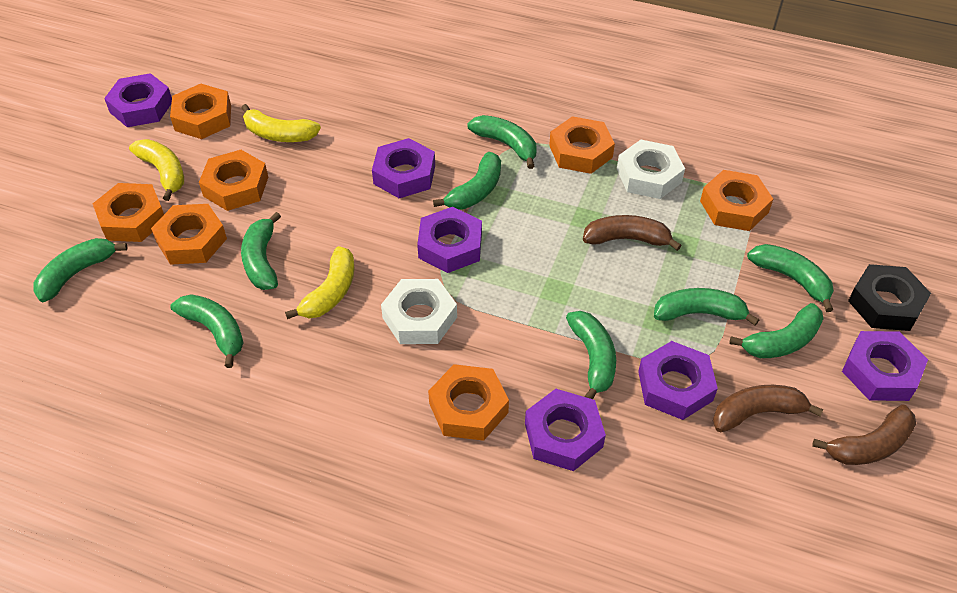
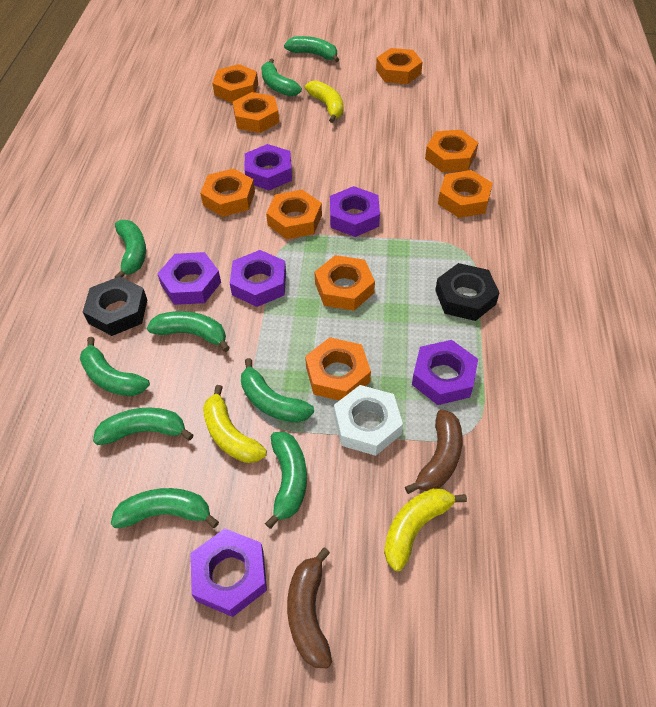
black nut: [848,264,931,331] = 1 -> [83,276,147,336] [435,263,500,321] = 2
brown banana: [583,215,682,251] [713,385,823,432] [812,405,916,465] = 3 -> [287,547,332,668] [405,409,463,494] = 2
orange nut: [93,183,164,242] [151,204,227,265] [170,84,231,139] [199,150,268,211] [428,364,509,441] [549,116,615,174] [700,170,773,231] = 7 -> [200,168,255,217] [212,64,258,103] [233,92,279,133] [266,190,322,239] [305,337,371,401] [314,255,375,311] [376,48,423,84] [425,130,479,172] [438,170,493,218] = 9
white nut: [381,279,457,344] [617,140,685,199] = 2 -> [334,385,403,456] = 1

